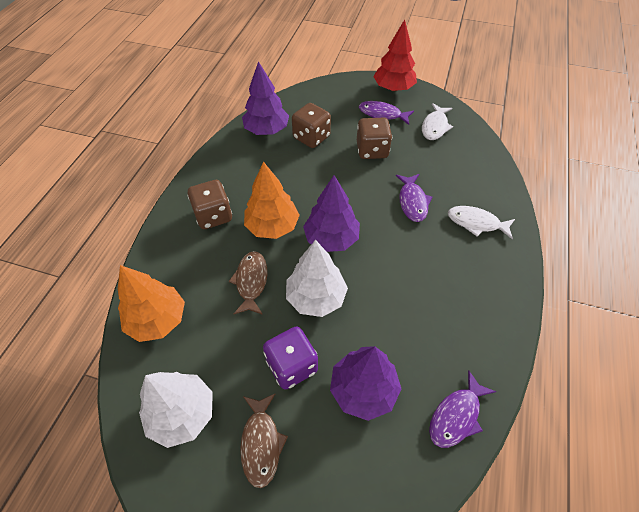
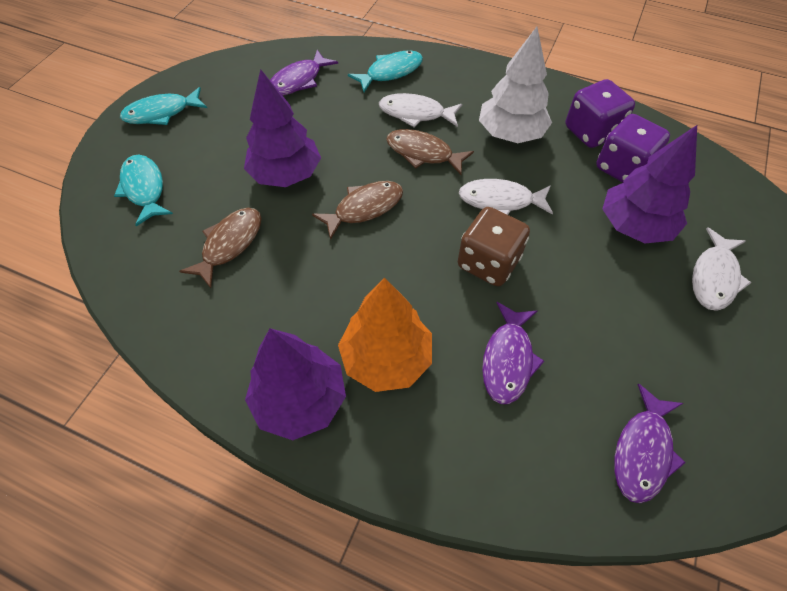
brown dice: [187,180,232,229] [292,103,331,148] [357,118,392,159] = 3 -> [458,207,530,286] = 1
brown fish: [229,251,267,315] [240,393,288,488] = 2 -> [179,208,261,288] [312,181,403,240] [386,129,474,175] = 3
orange tree: [118,265,185,342] [244,161,300,239] = 2 -> [338,278,432,392] = 1
purple dice: [263,326,318,390] = 1 -> [565,79,635,148] [596,114,670,183] = 2
red tree: [373,20,417,92] = 1 -> none = 0
turquoise fish: none = 0 -> [114,155,173,226] [120,87,207,125] [348,50,423,92] = 3
white fish: [422,103,453,140] [448,206,515,239] = 2 -> [379,93,462,128] [459,179,553,215] [692,227,752,311] = 3
white tree: [139,372,213,448] [286,240,348,317] = 2 -> [479,27,552,143] = 1

